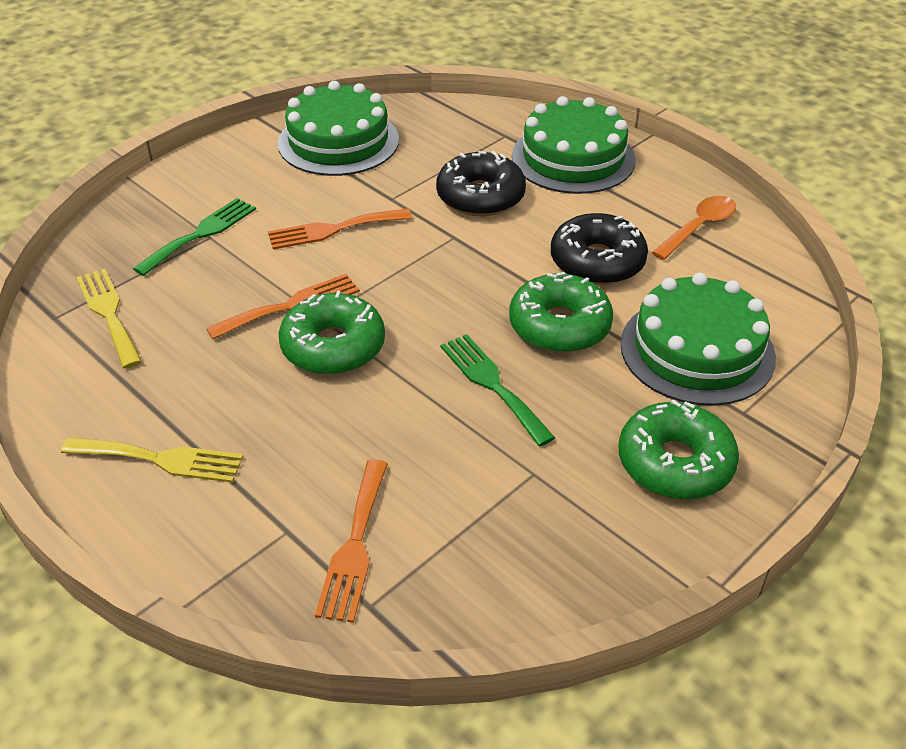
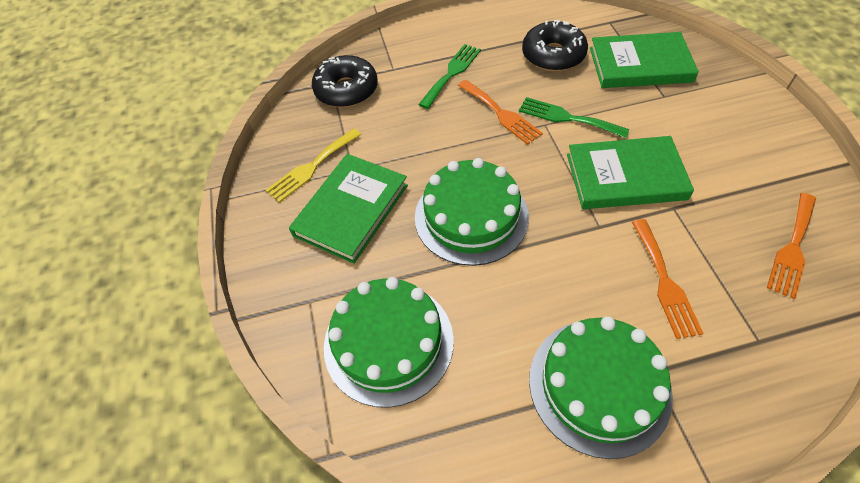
green book: none = 0 -> [289,154,408,264] [567,136,694,209] [590,32,699,88] = 3
green donut: [279,291,385,375] [509,272,613,353] [619,400,739,500] = 3 -> none = 0
orange spoon: [652,196,736,260] = 1 -> none = 0
yellow fork: [61,437,243,483] [76,269,142,368] = 2 -> [266,128,361,203] = 1

